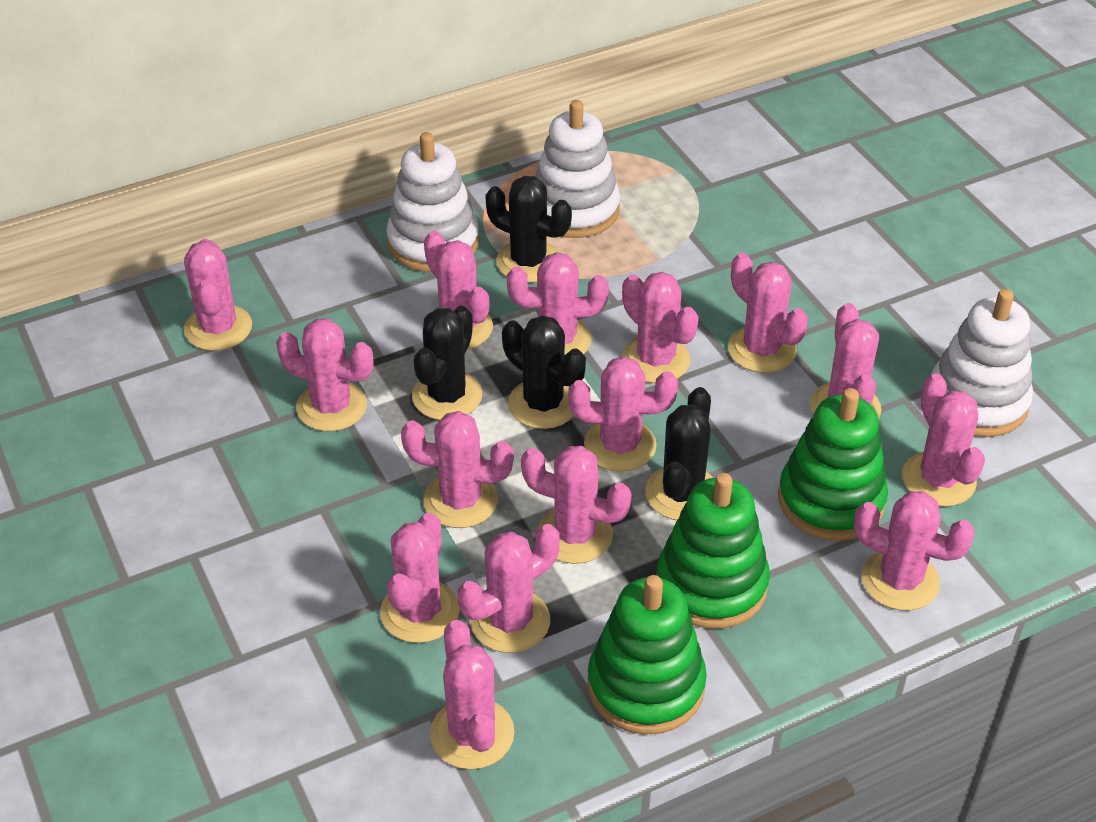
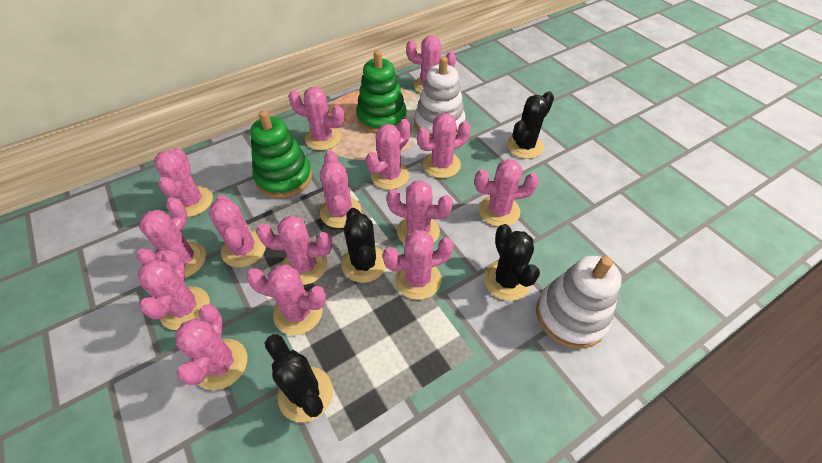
green stacking toy: [588,575,707,735] [657,473,770,629] [778,388,888,541] = 3 -> [250,110,312,198] [356,50,407,134] = 2
white stacking toy: [386,132,479,272] [535,100,620,238] [931,289,1033,437] = 3 -> [414,56,466,138] [536,256,622,349] = 2

